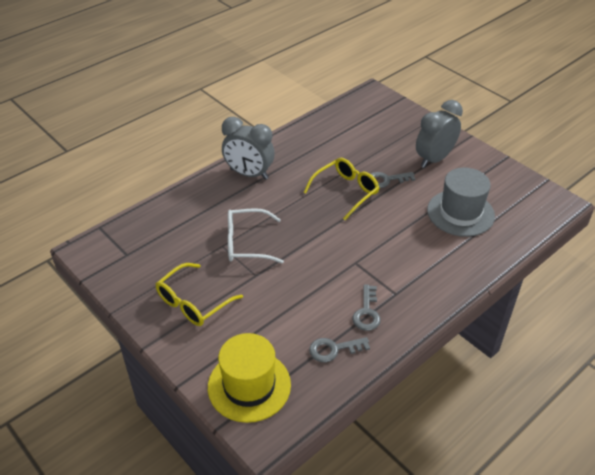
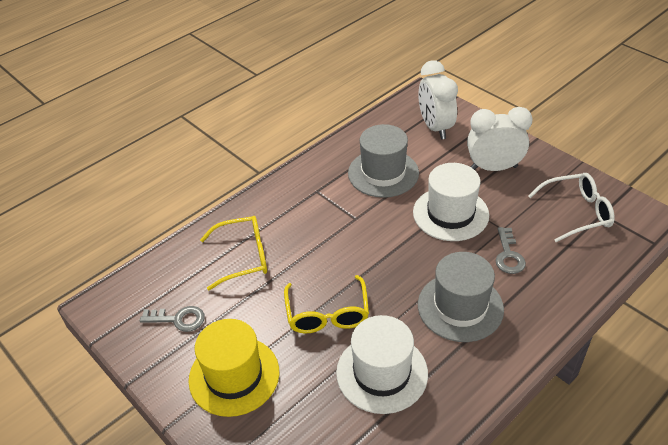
grey clock: [222,117,275,180] [416,100,463,168] = 2 -> none = 0
grey hat: [427,168,495,237] = 1 -> [348,124,419,198] [418,252,504,342] = 2
grey key: [309,337,370,362] [353,284,381,331] [371,172,415,188] = 3 -> [140,306,205,332] [496,227,526,274] = 2
white clock: none = 0 -> [418,60,458,139] [467,107,533,171] = 2
white hat: none = 0 -> [336,315,428,414] [413,163,489,241] = 2

